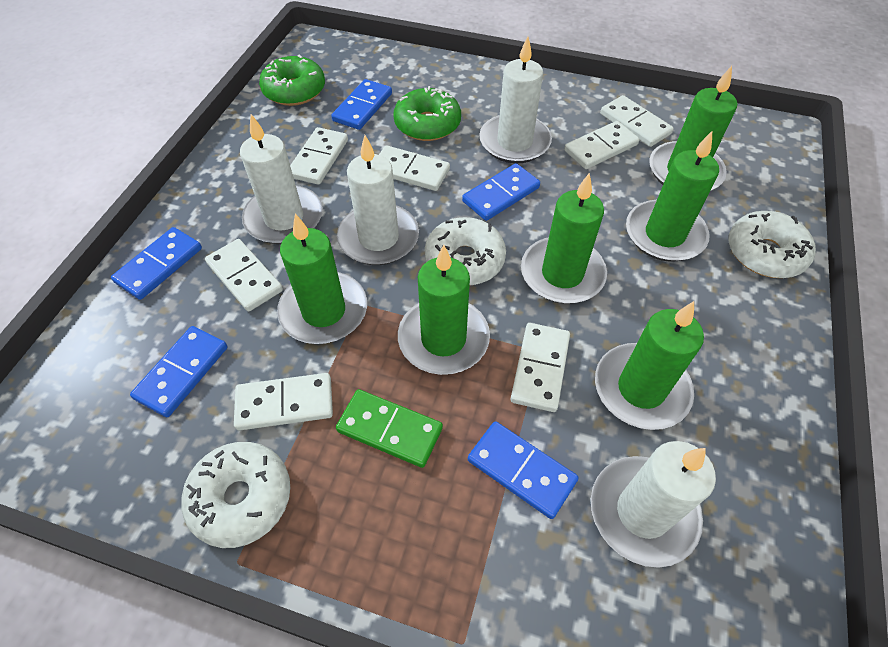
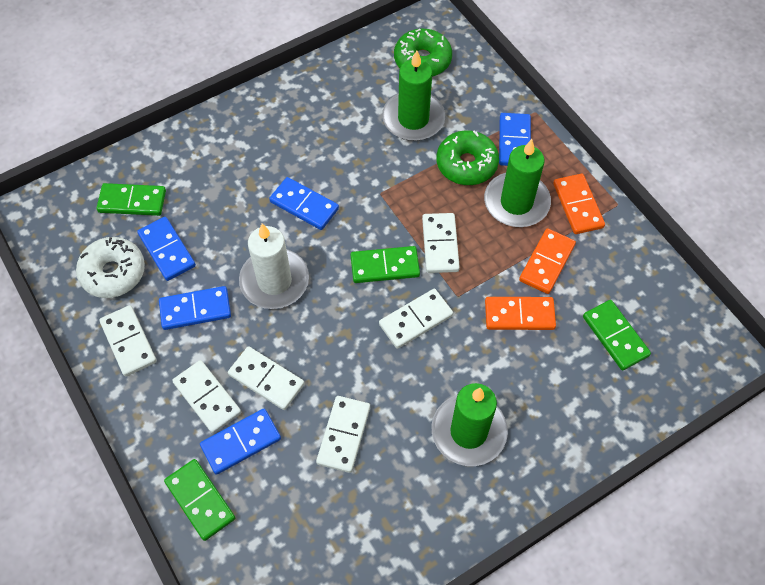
green candle: [277,214,367,344] [398,245,490,375] [521,173,607,304] [595,301,704,430] [626,131,719,262] [649,66,737,191] = 6 -> [382,50,445,141] [432,383,508,466] [484,139,551,227] = 3
green domino: [336,389,443,468] = 1 -> [96,183,166,216] [164,459,235,541] [350,246,420,283] [583,300,651,371] = 4
orange domino: none = 0 -> [485,297,556,330] [519,228,576,294] [553,174,605,234] = 3
white candle: [240,114,323,244] [337,135,419,265] [479,36,552,163] [591,441,716,568] = 4 -> [239,223,309,309] = 1
white domino: [205,239,283,311] [234,373,333,431] [290,127,348,185] [379,145,450,191] [511,323,570,412] [564,121,640,169] [600,95,674,147] = 7 -> [99,305,157,377] [172,360,241,434] [228,346,305,410] [316,396,370,473] [379,289,453,349] [422,213,460,273] = 6
white donut: [181,442,290,548] [425,217,506,285] [728,211,816,278] = 3 -> [76,237,145,298] = 1

